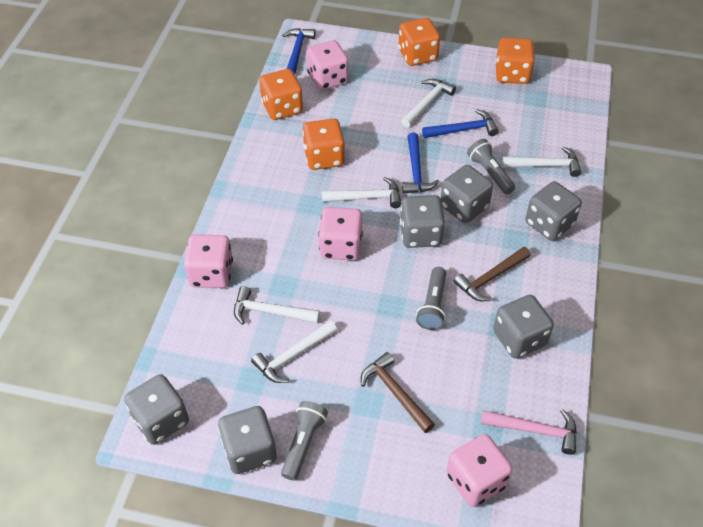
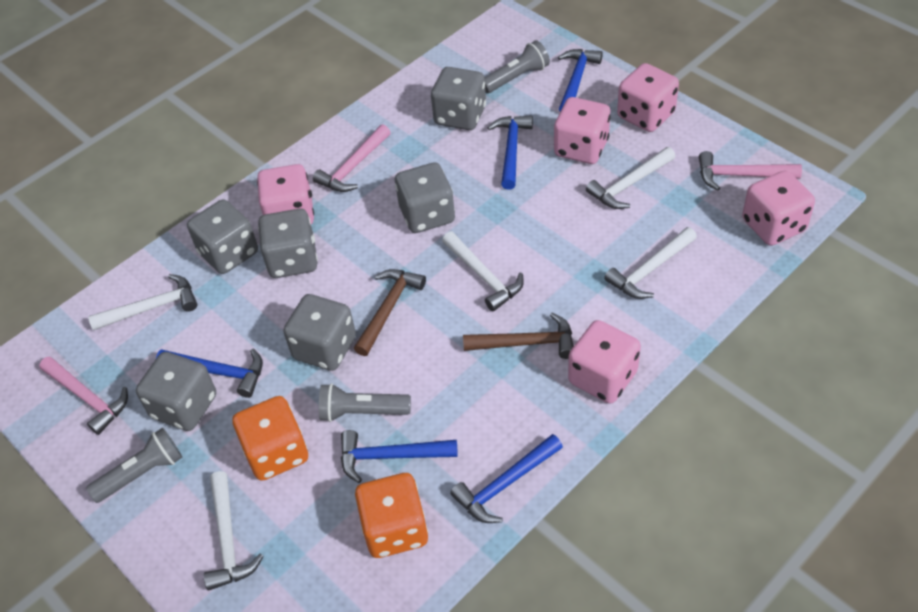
blue hammer: [282,28,316,75] [402,132,439,193] [422,109,499,138] = 3 -> [156,349,263,398] [341,430,458,483] [450,434,563,523] [487,115,533,189] [558,49,603,111] = 5
orange dice: [259,69,303,120] [303,119,345,170] [398,18,440,66] [495,38,535,84] = 4 -> [232,396,308,481] [355,473,428,558] = 2
pink dice: [184,234,233,288] [306,40,349,90] [318,207,363,261] [446,434,513,507] = 4 -> [257,164,314,224] [554,97,611,164] [568,320,641,404] [617,63,679,132] [742,171,815,246] = 5
pink hammer: [481,409,577,455] = 1 -> [39,356,128,435] [313,124,391,192] [699,151,802,190] = 3

